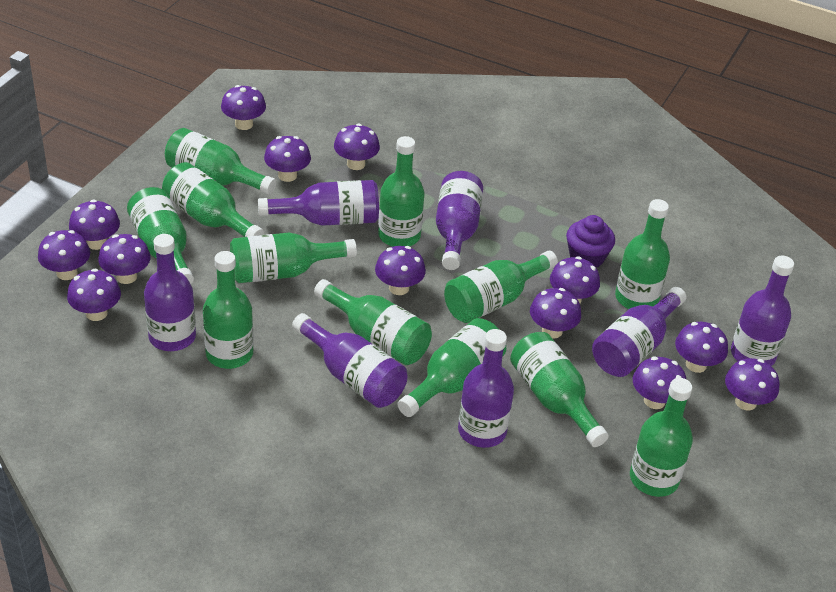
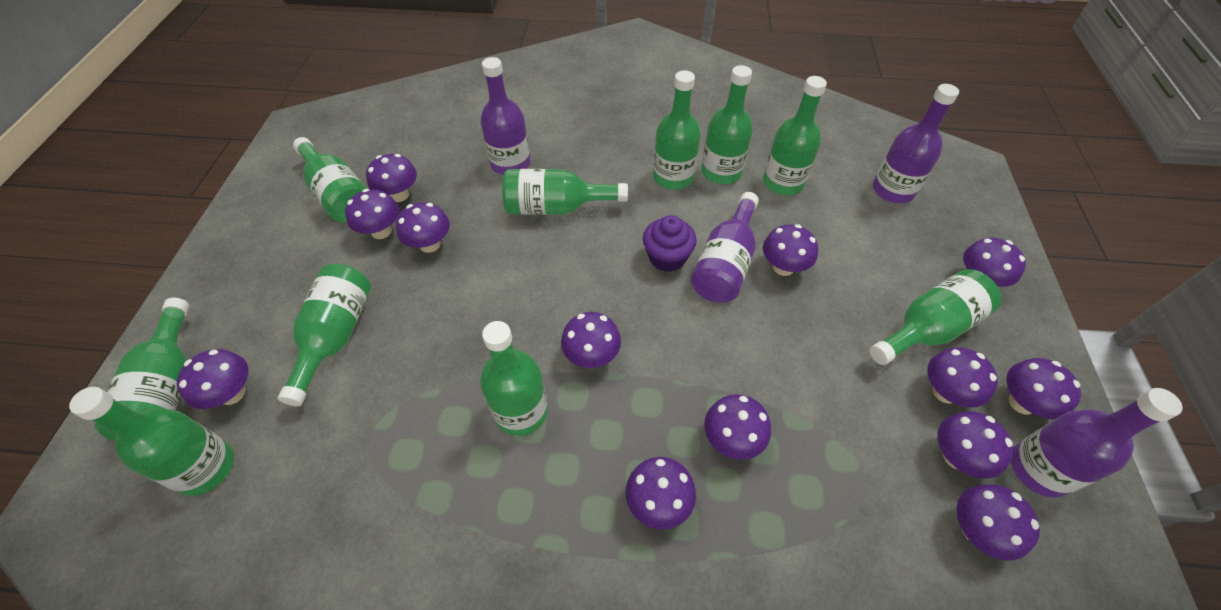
green bottle: [127,187,194,284] [162,162,264,237] [165,128,276,195] [203,251,254,369] [230,232,357,283] [314,279,432,365] [378,136,425,247] [397,318,506,417] [444,251,558,323] [510,332,609,447] [615,199,670,309] [630,378,693,497] = 12 -> [69,387,234,496] [94,298,190,441] [278,264,371,406] [293,137,367,223] [480,321,548,436] [502,169,628,215] [653,70,701,190] [701,65,753,184] [763,76,827,195] [870,269,1001,365] = 10
purple bottle: [144,234,196,351] [258,180,379,226] [292,313,407,408] [436,171,483,270] [458,329,514,448] [592,287,686,377] [731,256,794,366] = 7 -> [480,57,531,175] [691,192,759,303] [873,84,959,203] [1011,388,1183,498] = 4

